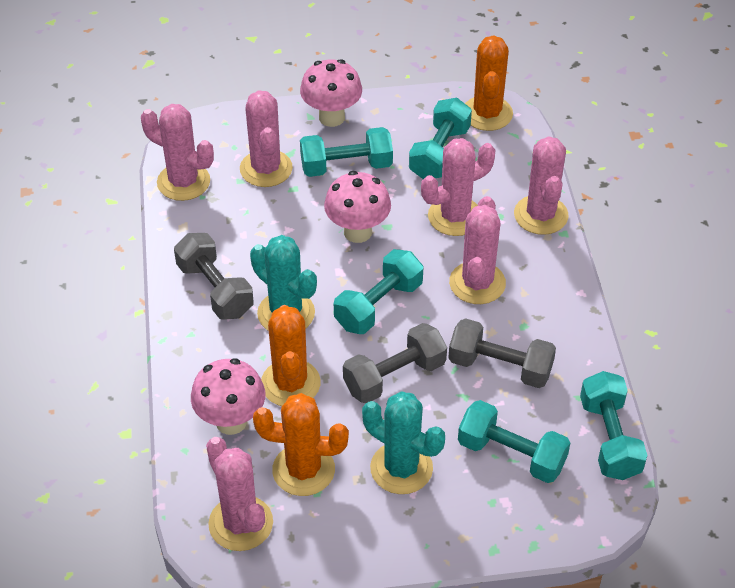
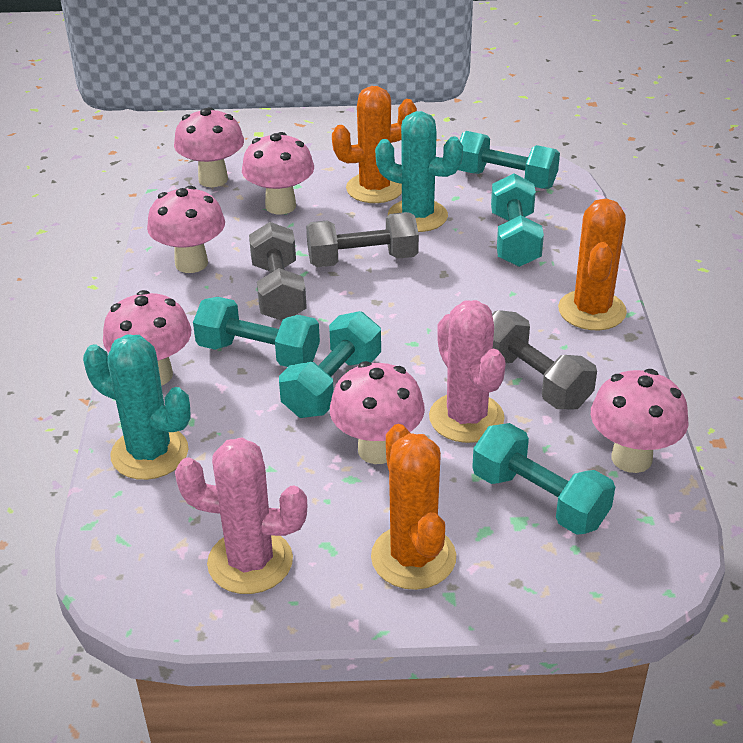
pink cactus: [141,104,214,201] [206,437,273,551] [240,90,293,187] [421,138,496,236] [449,196,506,304] [514,136,568,235] = 6 -> [175,437,308,594] [429,300,506,443] = 2
pink mushroom: [191,358,265,435] [300,59,362,127] [324,171,391,243] = 3 -> [103,290,191,386] [147,186,225,273] [174,107,244,187] [242,132,314,214] [330,361,425,464] [591,369,689,473] = 6

